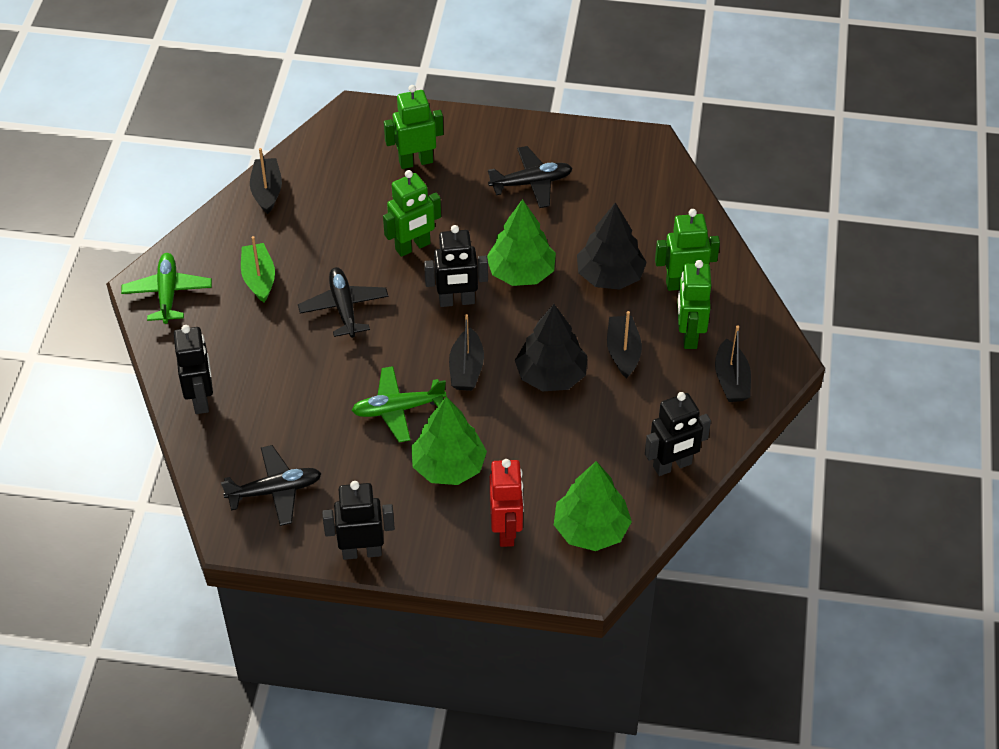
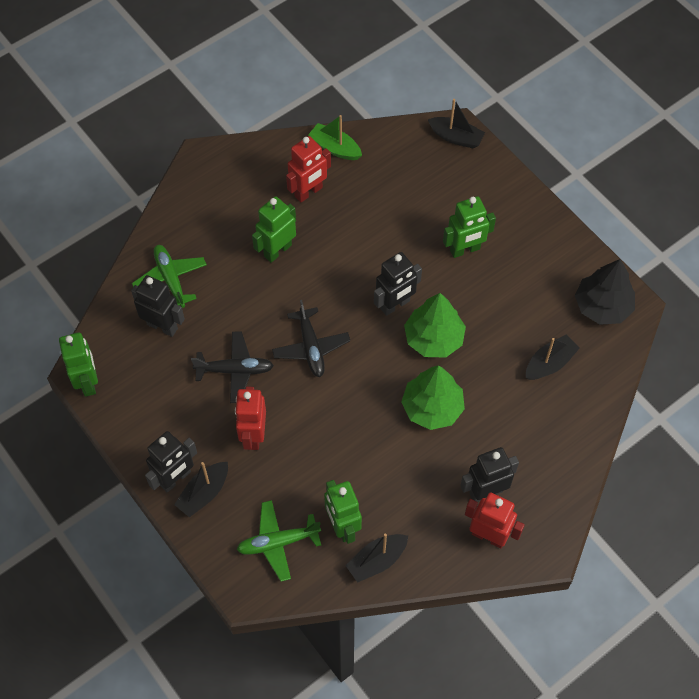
black plane: [221,445,322,526] [298,267,388,338] [488,146,573,208] = 3 -> [191,332,274,403] [272,300,350,377] = 2
black tree: [515,304,588,391] [577,202,647,290] = 2 -> [575,259,635,325] = 1
green tree: [411,397,487,485] [487,199,556,286] [554,461,632,551] = 3 -> [401,365,465,430] [404,293,466,357] = 2
red robot: [489,459,524,547] = 1 -> [235,387,266,450] [286,136,331,202] [465,493,525,548] = 3

